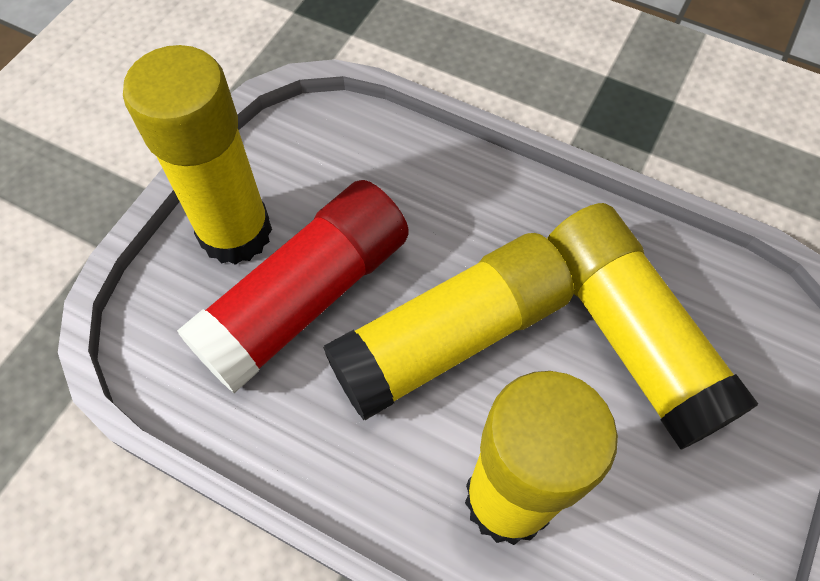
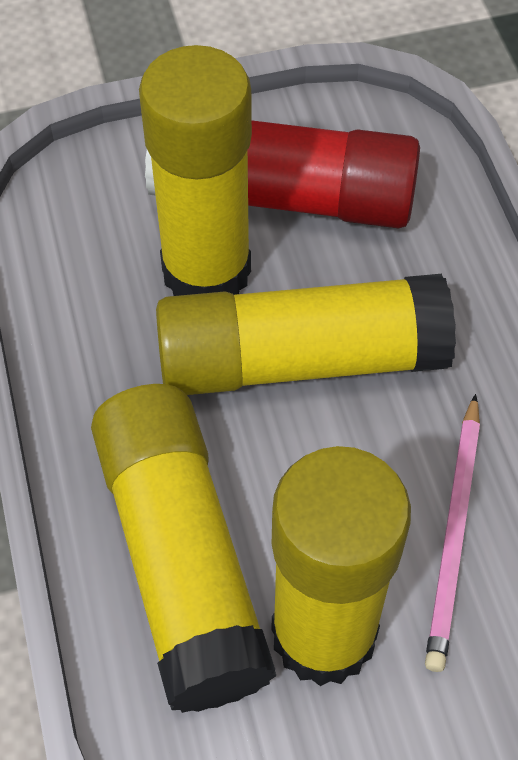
pink pencil: none = 0 -> [425,394,480,672] = 1

